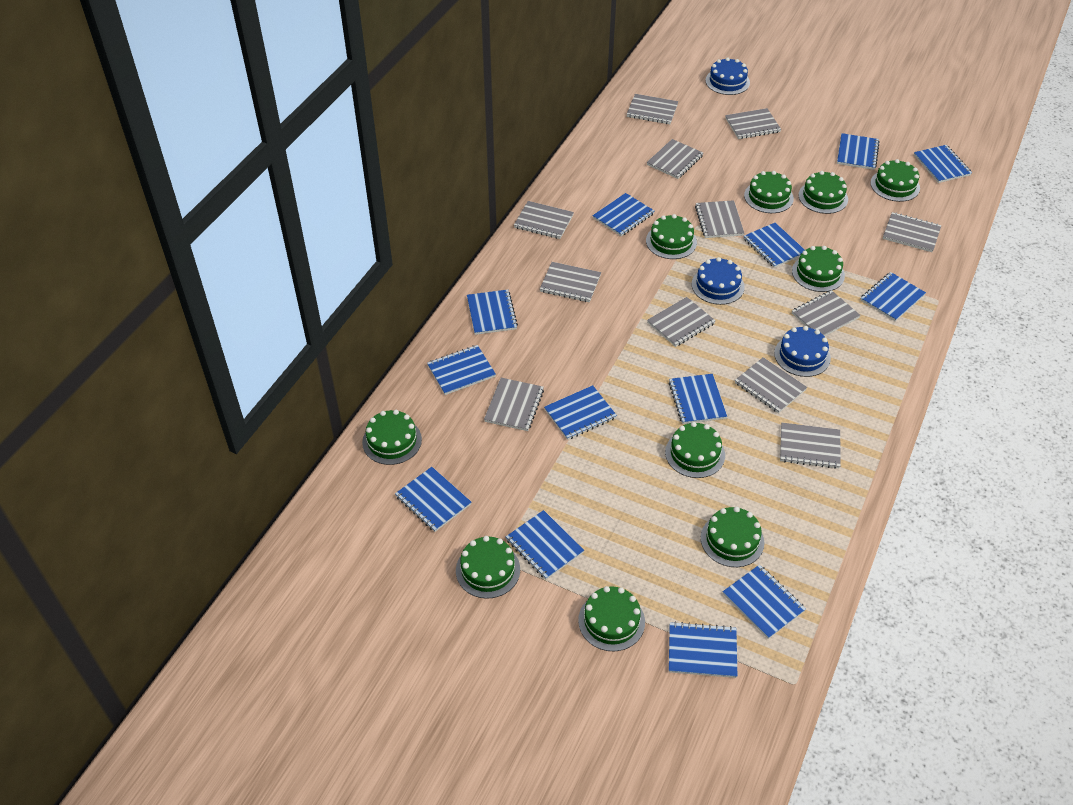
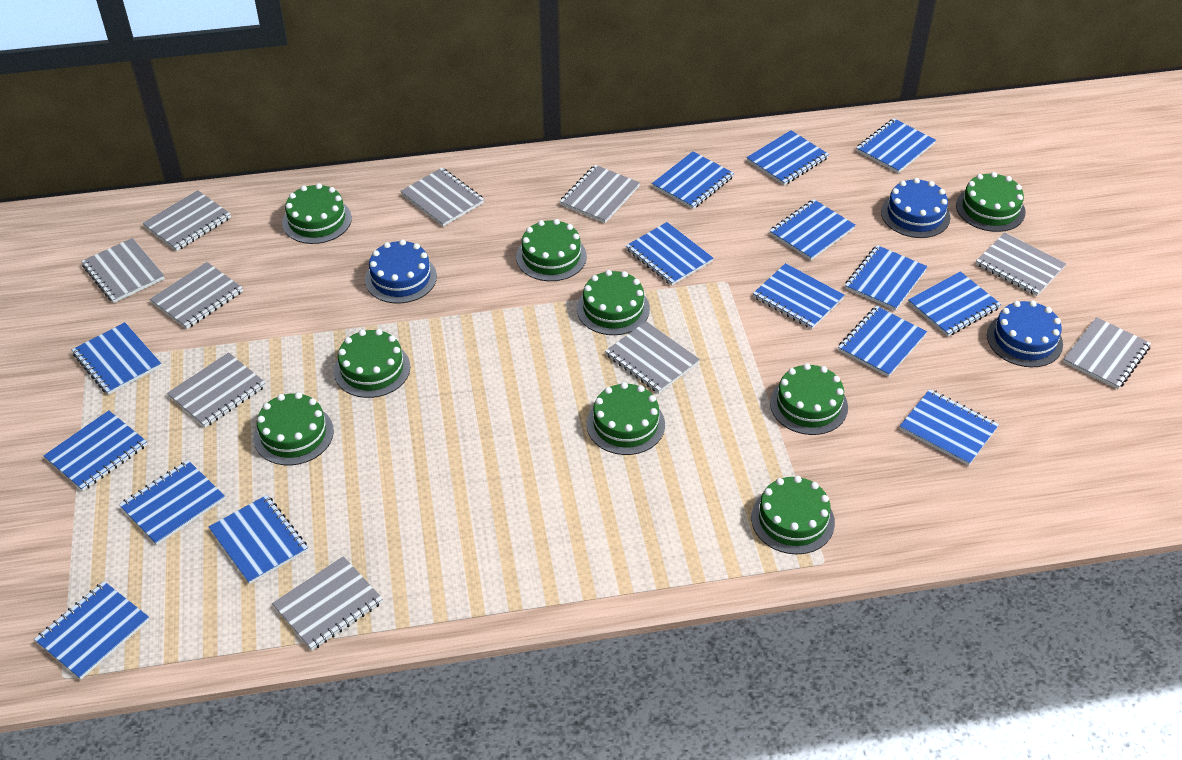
blue notebook: [395,467,471,532] [427,345,496,395] [467,290,518,335] [506,510,584,580] [544,385,617,440] [592,193,654,236] [669,374,727,424] [669,621,737,678] [723,564,806,639] [743,223,805,268] [837,133,880,170] [861,272,926,321] [914,145,972,183] = 13 -> [34,581,149,680] [43,410,147,491] [72,322,162,395] [119,460,225,545] [209,495,308,584] [626,222,713,286] [652,151,734,209] [746,130,829,185] [753,263,845,329] [769,199,856,260] [838,306,927,377] [845,245,928,311] [856,118,936,173] [900,389,999,466] [908,271,1001,337] = 15
green cake: [362,410,422,465] [456,536,520,599] [578,586,645,651] [646,214,697,259] [665,422,725,478] [701,507,764,567] [744,171,794,213] [792,246,845,292] [799,171,848,214] [871,159,920,202] = 10 -> [254,392,334,465] [282,183,352,244] [334,329,410,398] [516,219,587,281] [577,270,650,335] [587,382,665,455] [751,476,835,554] [770,363,848,435] [956,172,1026,232] = 9
grey notebook: [484,378,544,431] [514,201,574,239] [540,262,601,302] [627,94,678,124] [647,139,703,179] [647,297,716,347] [695,200,744,238] [725,108,781,139] [735,357,807,413] [780,423,841,469] [792,290,861,336] [883,212,941,252] = 12 -> [81,238,165,303] [143,190,231,251] [150,262,243,329] [167,352,266,427] [272,556,383,650] [401,168,484,227] [560,165,640,223] [605,321,700,393] [976,233,1066,296] [1063,317,1151,389] = 10

